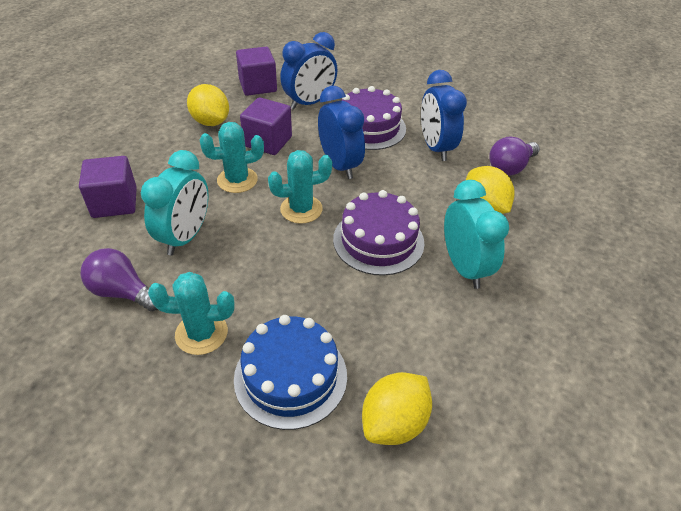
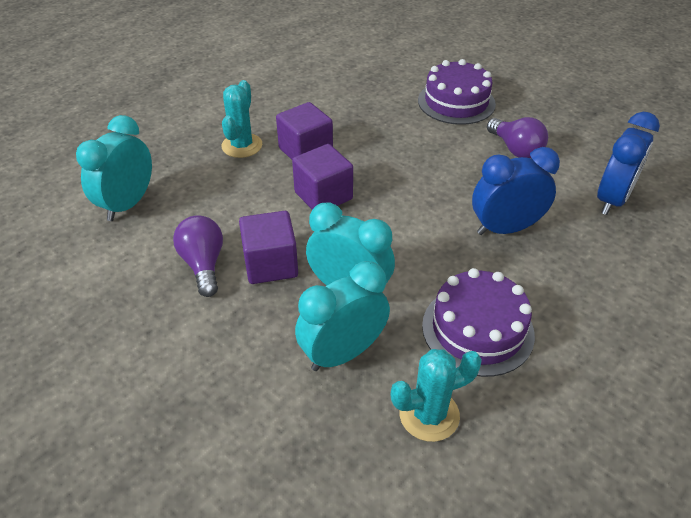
blue cake: [234,315,347,430] = 1 -> none = 0
blue clock: [280,32,338,110] [318,86,365,179] [421,70,467,161] = 3 -> [472,147,560,235] [597,112,660,215] = 2
turquoise cactus: [148,272,235,355] [200,122,264,193] [268,150,332,224] = 3 -> [221,80,262,158] [391,349,482,442] = 2
turquoise clock: [141,150,209,255] [444,180,509,289] = 2 -> [76,115,152,221] [295,261,390,371] [306,202,395,285] = 3
yellow lemon: [187,84,229,126] [362,372,432,445] [466,166,515,214] = 3 -> none = 0

